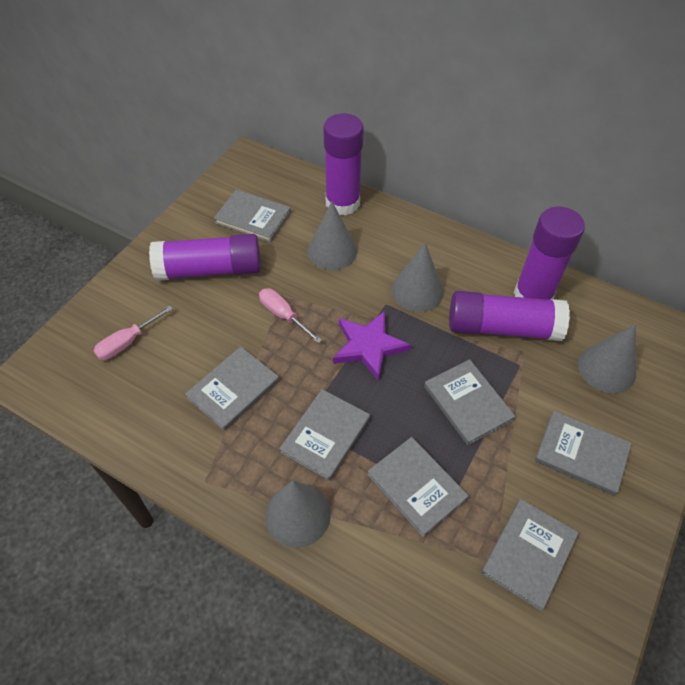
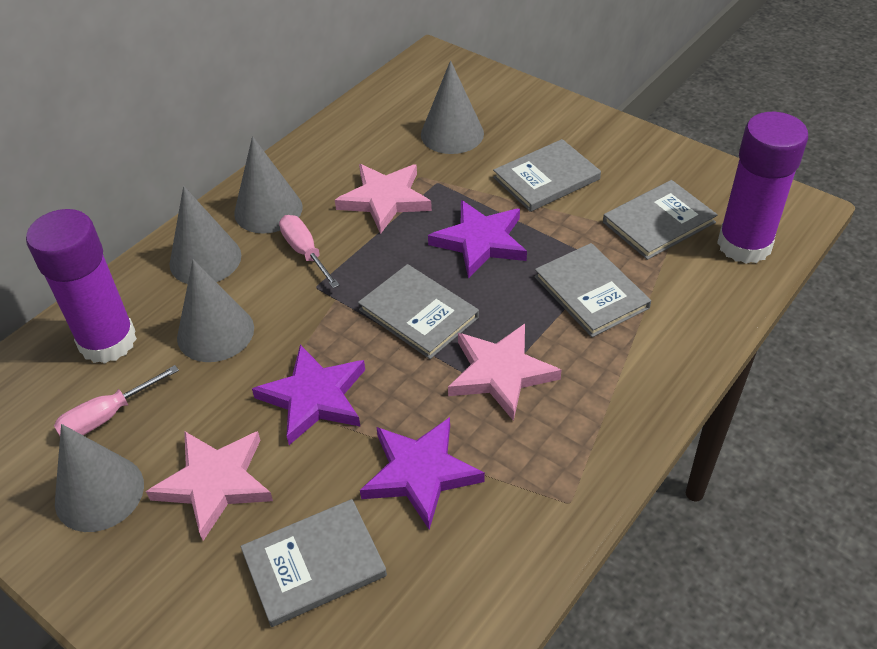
grey book: [185,347,279,431] [214,189,291,242] [279,389,370,481] [367,437,468,537] [424,359,515,445] [481,499,579,611] [535,411,632,496] = 7 -> [241,499,387,627] [358,264,479,359] [493,139,601,212] [534,243,651,337] [603,180,718,260] = 5
grey cone: [265,480,331,548] [307,202,357,270] [391,243,444,312] [578,324,636,394] = 4 -> [55,424,144,532] [169,186,241,284] [177,259,254,362] [234,136,302,234] [421,60,484,154] = 5
pink star: none = 0 -> [146,431,273,541] [335,164,432,234] [448,324,562,421] = 3
purple glue stick: [149,234,261,281] [323,113,364,216] [449,291,570,341] [514,207,585,300] = 4 -> [26,209,137,364] [717,112,808,264] = 2
purple star: [333,311,411,381] = 1 -> [252,345,365,445] [360,417,485,530] [428,200,527,278] = 3

